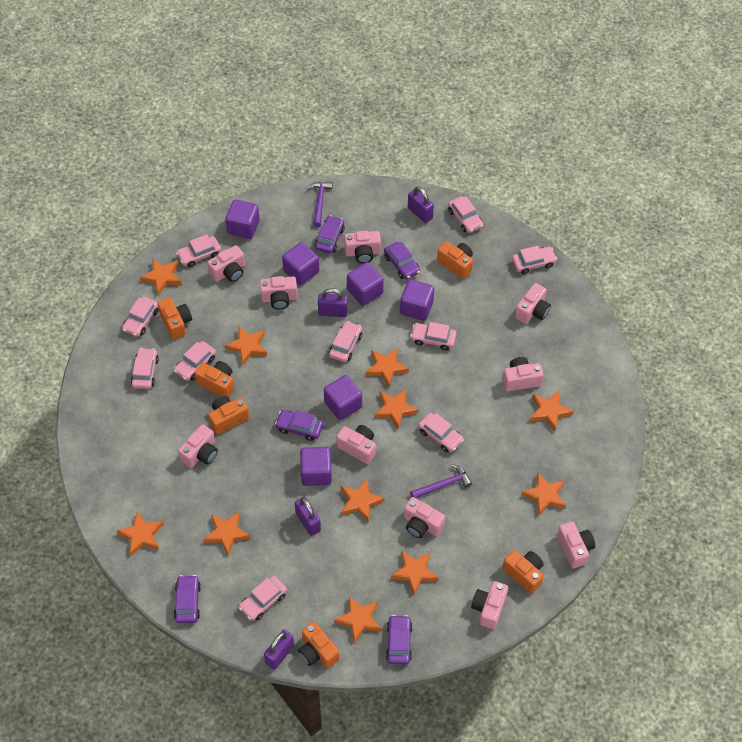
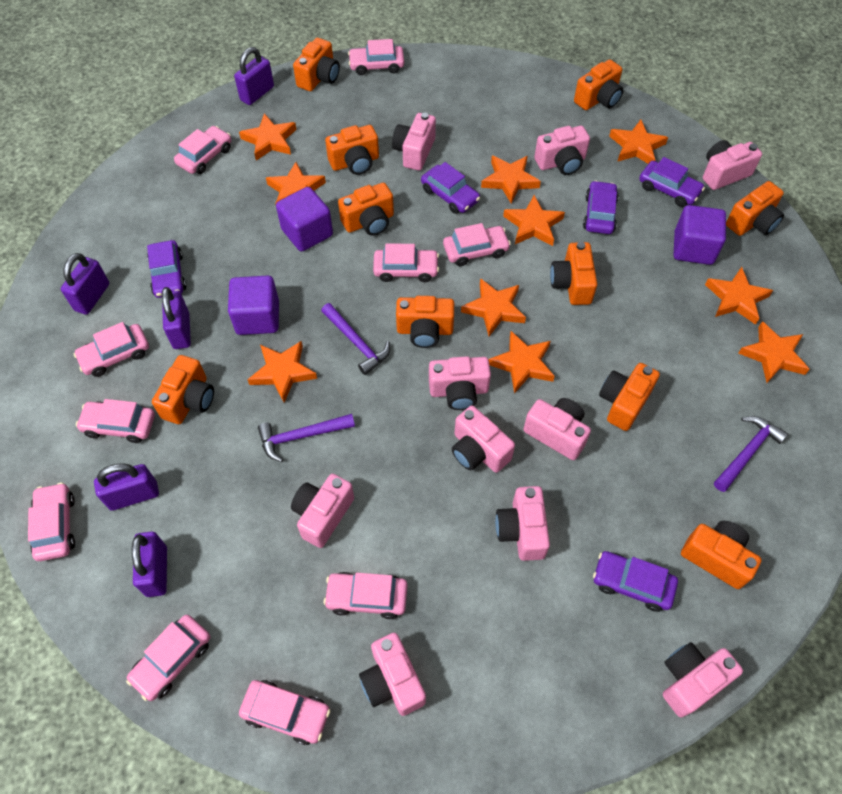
orange camera: [157,297,192,340] [195,361,234,397] [208,396,249,435] [298,622,340,668] [437,241,473,279] [502,550,544,594] = 6 -> [152,355,214,424] [293,38,340,91] [325,125,379,175] [338,182,394,236] [396,296,454,348] [550,242,597,305] [574,60,624,110] [599,363,660,431] [681,521,762,589] [726,181,784,236] = 10
orange star: [117,511,164,556] [140,258,182,296] [203,512,251,555] [225,327,267,365] [334,596,382,644] [341,478,385,523] [366,348,409,387] [374,389,418,429] [391,551,438,595] [521,473,566,516] [530,391,574,431] = 11 -> [239,113,296,160] [247,341,317,403] [266,162,326,205] [461,278,526,336] [481,156,541,204] [488,331,555,393] [503,195,565,246] [609,120,668,164] [705,267,773,325] [739,321,810,383] = 10
purple cube: [225,199,260,239] [282,242,319,285] [300,447,332,486] [324,375,362,420] [347,262,384,306] [400,279,435,321] = 6 -> [228,276,279,335] [276,187,333,252] [674,205,726,265] = 3
purple hammer: [307,182,333,227] [410,464,472,498] = 2 -> [258,414,355,462] [321,303,390,375] [714,416,788,492] = 3
purple padlock: [264,629,294,670] [295,497,321,536] [318,288,348,317] [408,186,434,223] = 4 -> [61,253,109,315] [94,464,159,511] [132,532,167,597] [162,287,191,349] [234,47,274,105] = 5

